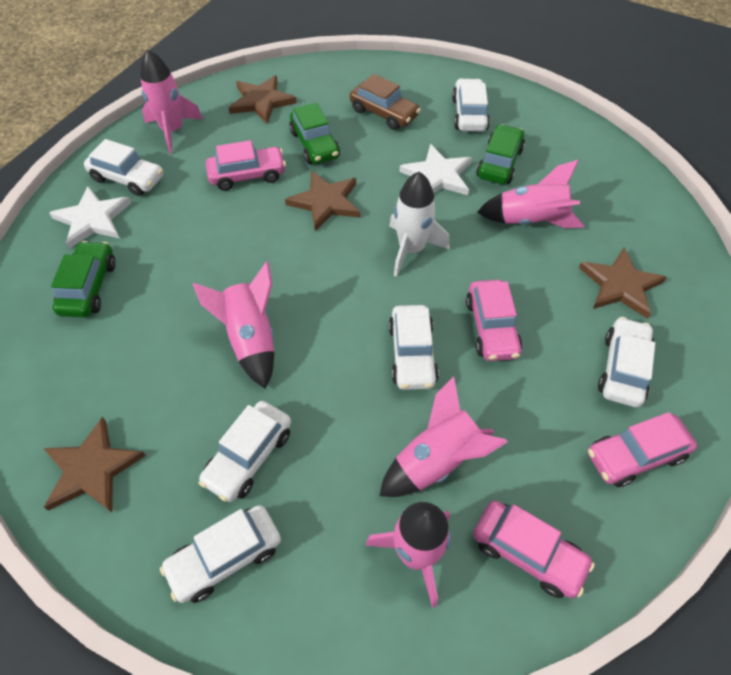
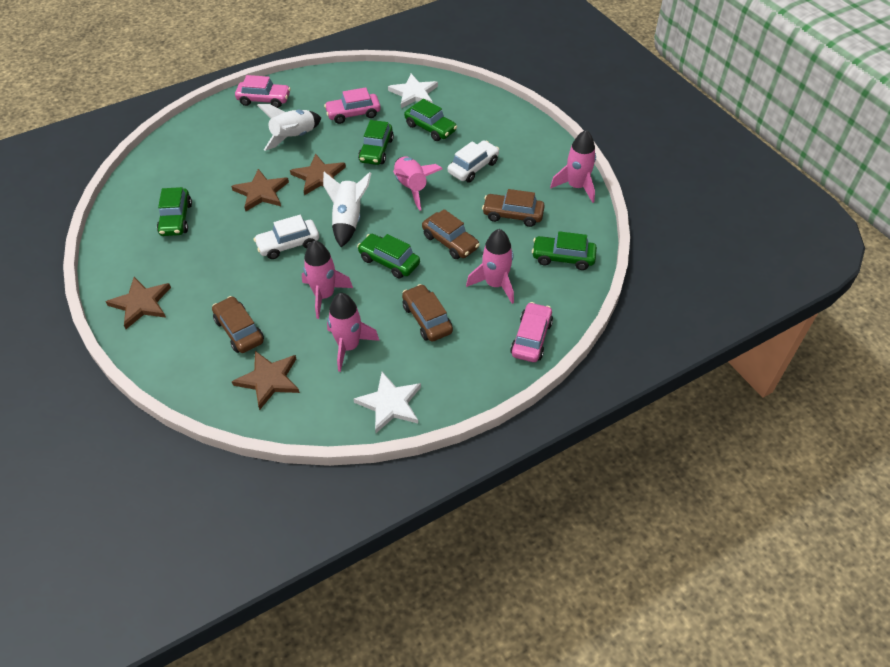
brown car: [350,74,421,130] = 1 -> [212,296,264,353] [402,284,453,341] [422,209,480,259] [482,189,545,227] = 4
green car: [51,241,116,317] [289,103,340,164] [476,124,525,184] = 3 -> [157,187,192,236] [357,234,420,278] [358,120,394,165] [404,99,457,141] [532,231,597,270] = 5
pink car: [205,140,286,191] [466,280,522,361] [473,501,595,598] [588,412,697,487] = 4 -> [235,75,291,108] [324,87,381,124] [510,302,553,362] = 3
white car: [84,139,163,196] [160,505,281,603] [199,401,291,502] [389,305,439,390] [452,78,490,131] [598,317,655,407] = 6 -> [254,215,319,259] [448,140,499,183] = 2
white rocket: [389,172,450,277] = 1 -> [257,104,321,151] [323,172,371,247] = 2

